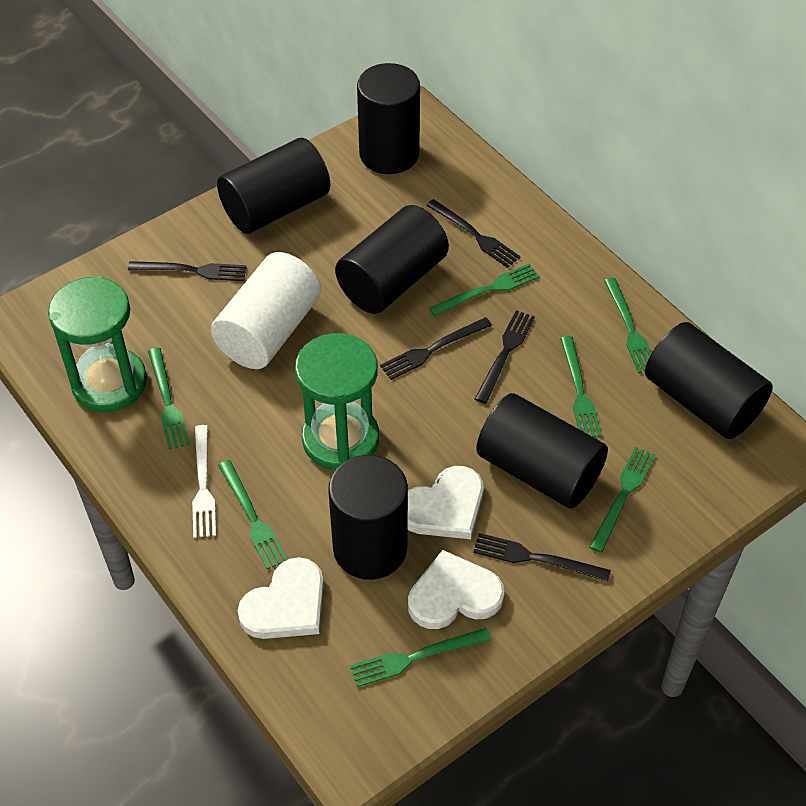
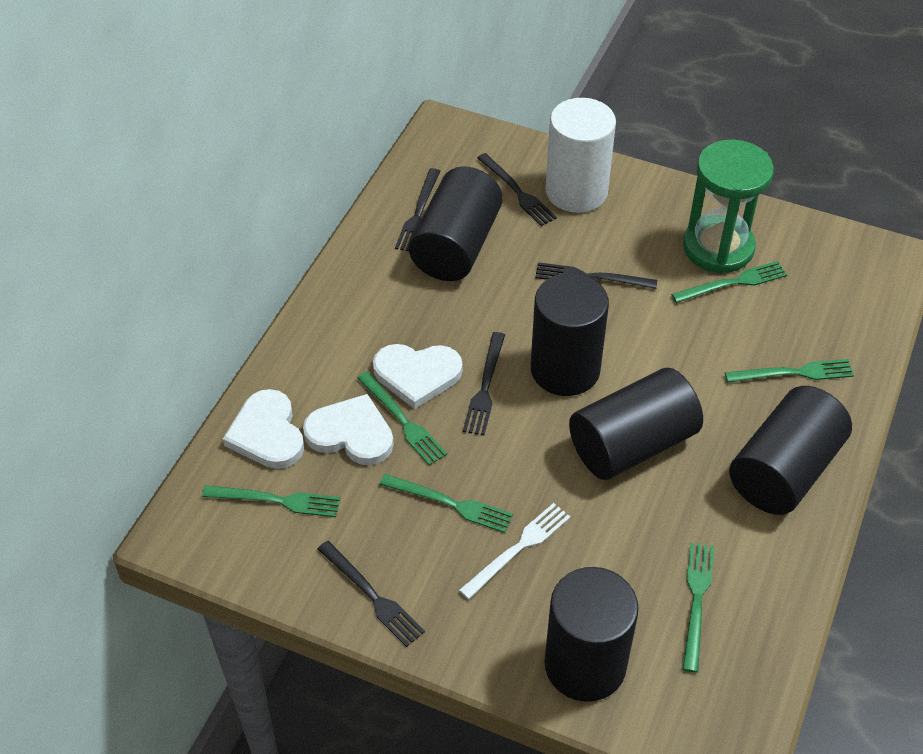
black cylinder: [217,138,331,234] [328,455,408,580] [335,205,449,314] [357,63,420,174] [476,393,608,509] [645,322,773,439] = 6 -> [409,166,503,281] [531,273,609,396] [544,567,639,702] [569,368,703,480] [729,386,852,515] = 5
green fork: [148,348,190,450] [218,460,288,569] [350,628,491,687] [429,264,540,316] [560,336,602,437] [590,447,656,553] [604,278,651,373] = 7 -> [202,485,340,517] [357,372,447,466] [379,474,513,533] [671,261,787,303] [683,543,714,673] [725,359,854,383] = 6
green hourglass: [48,276,147,412] [295,333,379,470] = 2 -> [683,140,774,274] = 1

